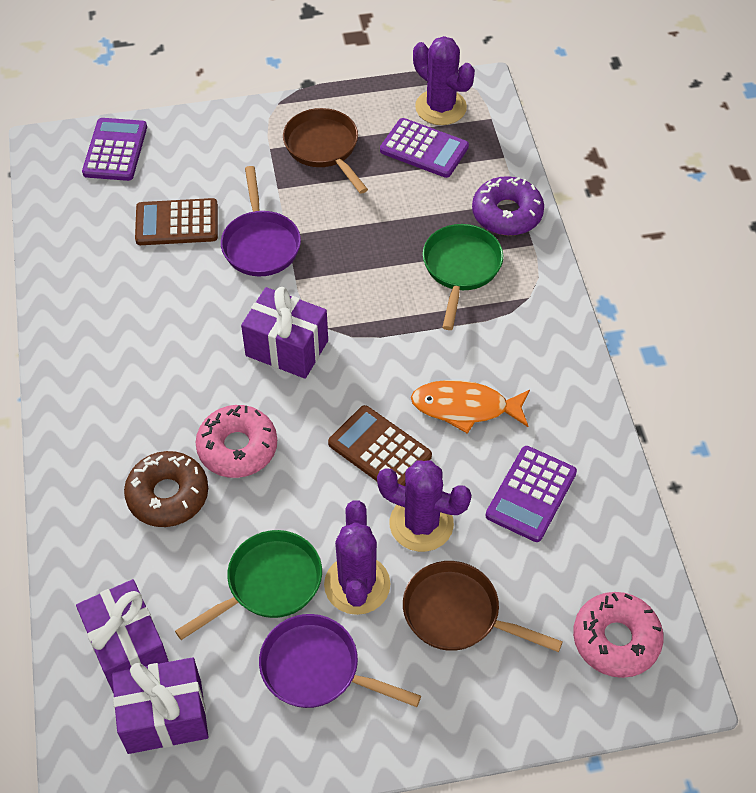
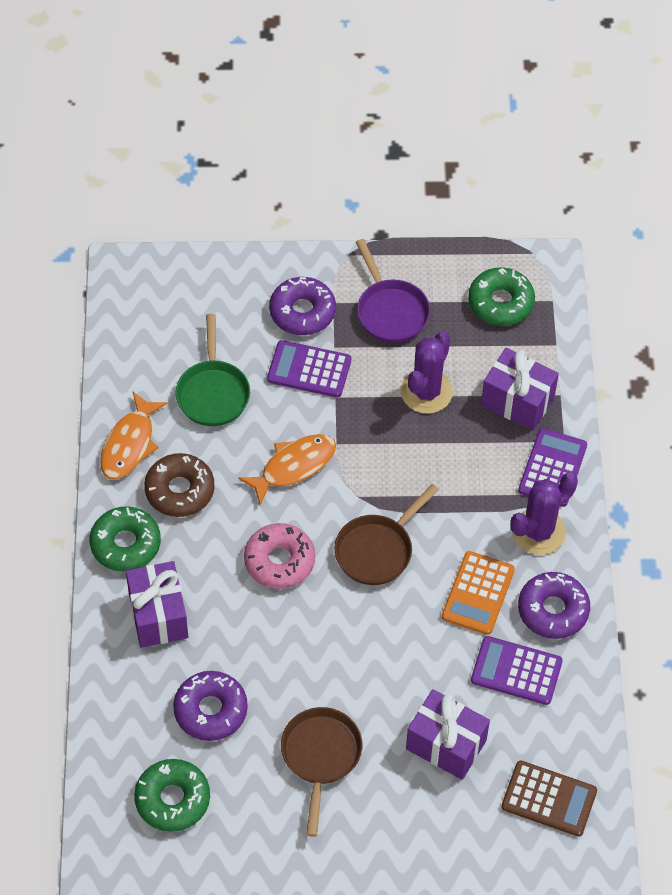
brown calculator: [135,198,218,245] [328,405,432,486] = 2 -> [502,761,597,836] = 1
green donut: none = 0 -> [90,506,161,572] [134,759,210,832] [468,267,535,326] = 3
green pan: [175,530,322,640] [423,224,503,330] = 2 -> [175,314,250,426] = 1
orange calculator: none = 0 -> [442,551,515,635] = 1
orange fish: [411,380,530,434] = 1 -> [100,392,167,479] [238,434,336,505] = 2
pink donut: [195,405,277,478] [573,592,663,678] = 2 -> [244,523,315,589] = 1
purple cactus: [324,501,390,615] [377,460,471,552] [413,36,475,125] = 3 -> [401,332,453,414] [511,473,578,555] = 2
purple donut: [472,176,544,236] = 1 -> [173,671,248,741] [269,277,336,335] [518,572,590,639] = 3
purple pan: [221,166,301,276] [259,614,421,708] = 2 -> [356,239,430,343] = 1

